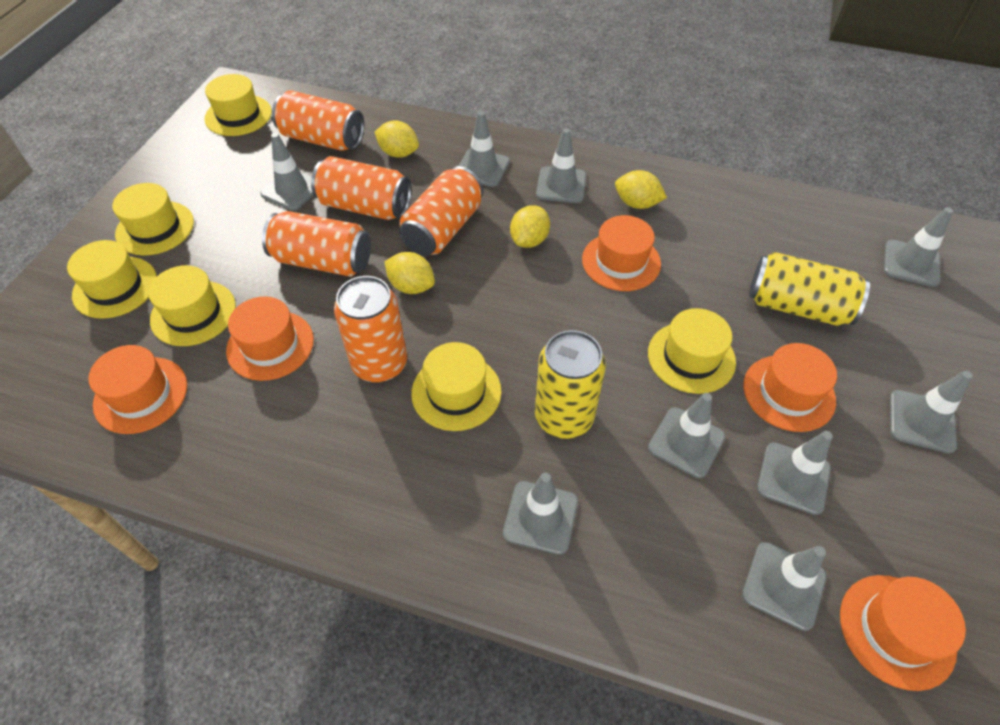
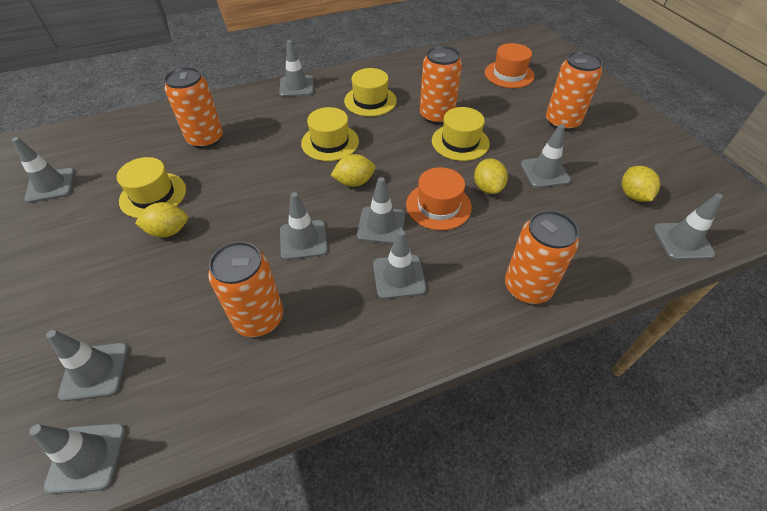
orange hat: [88,345,187,434] [226,296,314,381] [582,215,661,291] [743,343,837,432] [840,575,966,691] = 5 -> [406,167,472,230] [485,43,535,88] = 2
yellow can: [535,330,606,439] [749,252,870,326] = 2 -> none = 0
yellow hat: [67,240,157,319] [112,183,194,256] [148,265,236,346] [204,74,272,136] [411,342,502,431] [648,308,736,394] = 6 -> [117,157,186,218] [301,107,359,161] [344,68,397,117] [432,107,490,161] = 4

